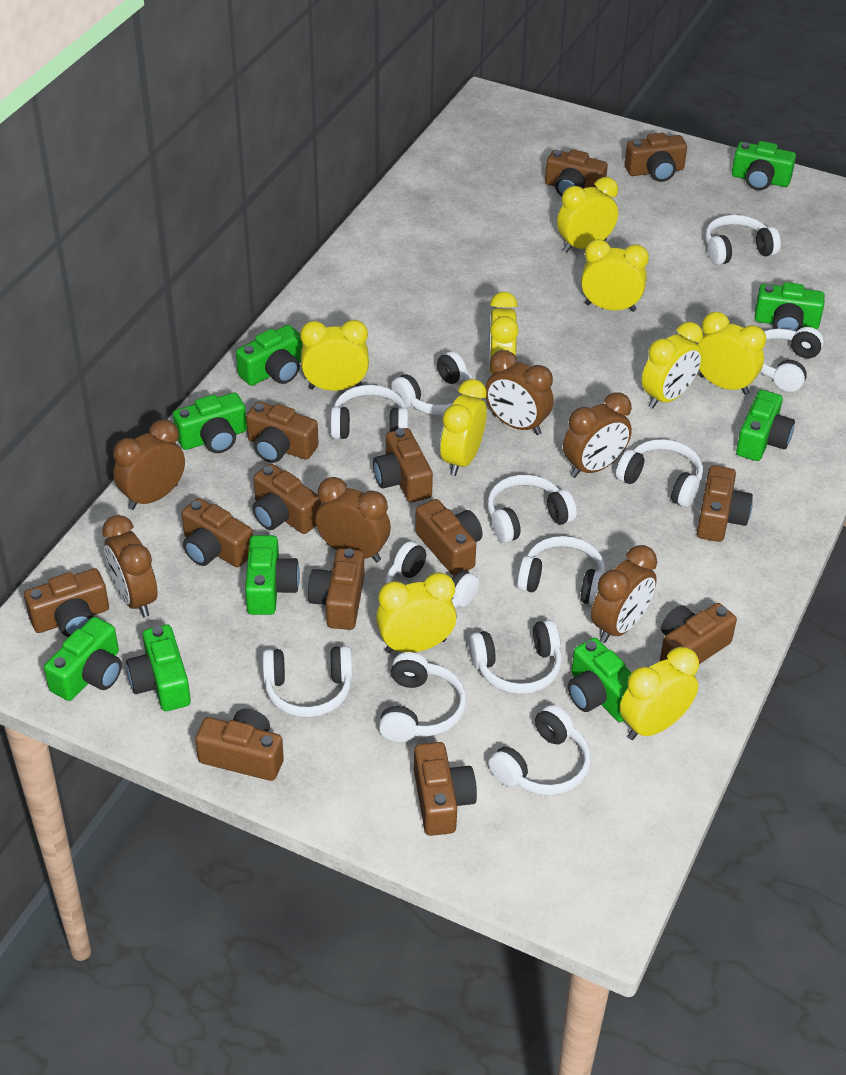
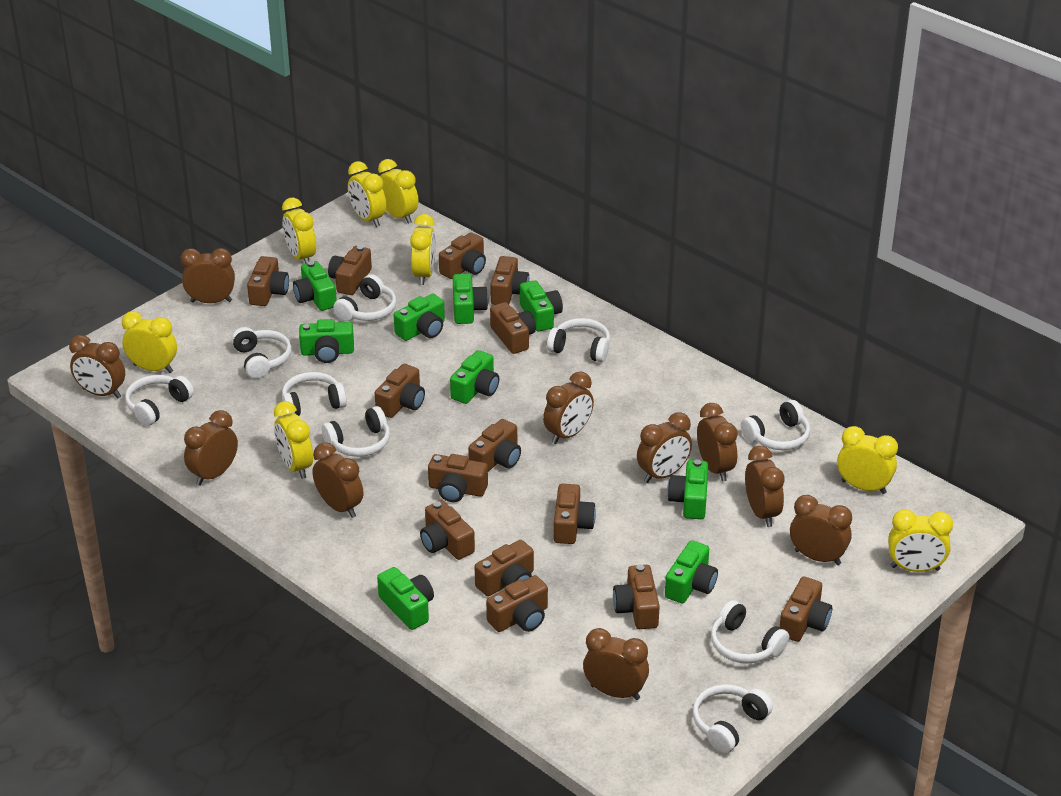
brown camera: [24,568,109,637] [182,498,253,567] [195,709,284,781] [246,401,319,463] [252,464,321,534] [308,548,364,630] [373,428,433,503] [414,742,477,836] [415,499,483,576] [545,149,608,197] [624,133,687,182] [660,603,737,664] [697,465,753,542] = 13 -> [247,256,289,306] [328,245,372,295] [375,364,425,418] [420,500,475,560] [428,454,488,502] [439,233,486,279] [468,419,521,471] [475,540,534,596] [486,575,548,632] [490,256,529,305] [490,302,536,354] [554,484,596,544] [613,564,660,629] [780,577,832,642] = 14
brown clock: [102,515,157,617] [113,419,185,510] [316,477,391,562] [485,350,554,435] [563,392,632,478] [591,545,657,643] = 6 -> [69,335,125,399] [180,248,235,303] [184,410,238,486] [312,442,363,518] [543,371,594,444] [583,628,649,700] [637,412,692,483] [697,403,738,481] [745,446,785,527] [790,495,852,565] = 10
white headphones: [262,646,353,718] [330,385,408,439] [379,652,466,742] [385,541,479,608] [391,351,473,415] [469,620,562,694] [487,475,577,543] [489,705,591,796] [517,536,605,605] [616,439,703,507] [705,215,781,265] [760,327,824,392] = 12 -> [125,375,194,426] [231,327,292,379] [282,372,347,416] [322,406,390,457] [333,274,396,321] [547,318,610,362] [693,684,773,753] [711,600,789,663] [741,400,810,450] = 9
yellow clock: [300,320,369,391] [376,572,457,653] [440,379,487,476] [488,292,519,374] [557,177,618,253] [581,239,649,312] [620,647,699,740] [642,322,703,409] [697,312,766,395] = 9 -> [122,311,177,373] [274,401,313,479] [282,198,316,264] [348,161,386,227] [378,159,419,224] [410,214,436,285] [837,426,898,494] [888,509,953,572] = 8

